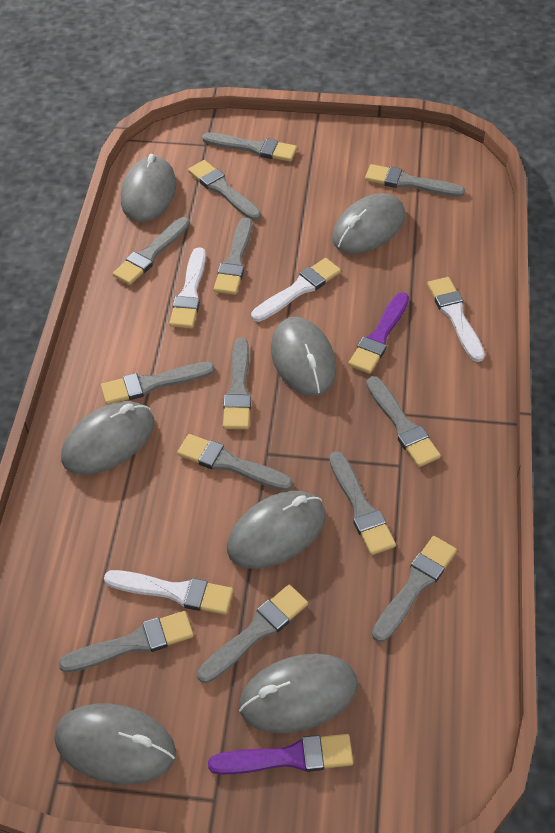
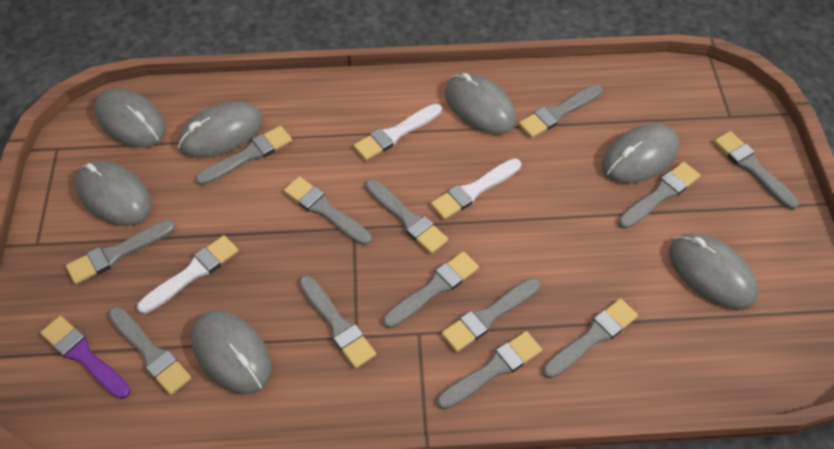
purple brush: [208,734,353,775] [348,292,409,374] = 2 -> [40,316,131,399] = 1
white brush: [104,570,233,615] [169,247,206,329] [251,258,341,322] [427,277,485,362] = 4 -> [137,235,239,314] [353,104,442,161] [431,158,521,220] = 3

